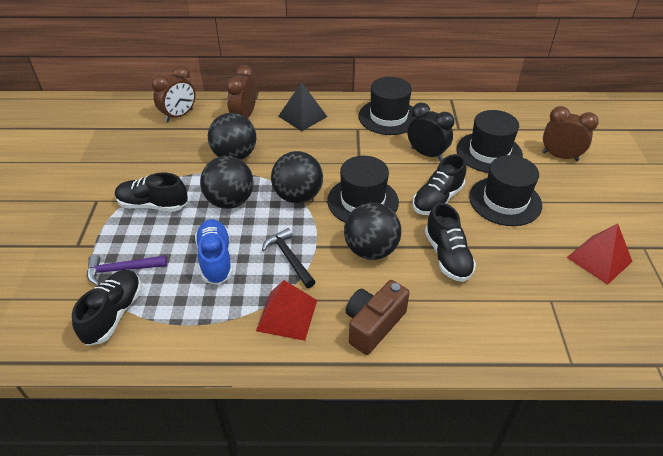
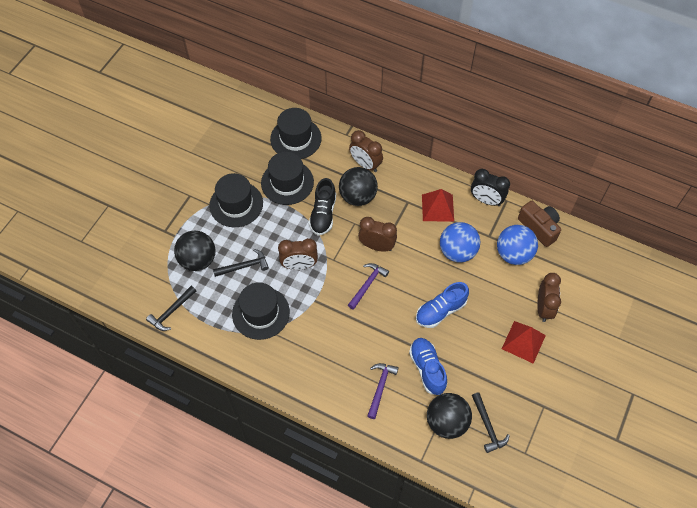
black ball: [200,156,254,209] [208,113,257,160] [271,151,323,203] [344,203,401,260] = 4 -> [174,231,216,271] [339,167,378,206] [427,393,472,439] = 3
black hammer: [262,228,315,288] = 1 -> [146,286,196,331] [213,249,269,277] [472,392,510,453] = 3
black pyramid: [278,82,327,131] = 1 -> none = 0
black shoe: [72,270,142,346] [115,173,188,212] [413,154,466,215] [425,203,476,282] = 4 -> [309,178,336,235] = 1
blue ball: none = 0 -> [440,222,480,262] [497,225,538,265] = 2
blue shoe: [195,219,233,285] = 1 -> [409,338,447,395] [416,282,469,328] = 2
brown clock: [151,65,196,122] [226,65,256,118] [542,106,599,161] = 3 -> [278,238,318,270] [349,130,383,172] [358,217,397,252] [537,273,561,322] = 4
purple hammer: [87,255,167,285] = 1 -> [348,263,389,310] [367,363,399,419] = 2

